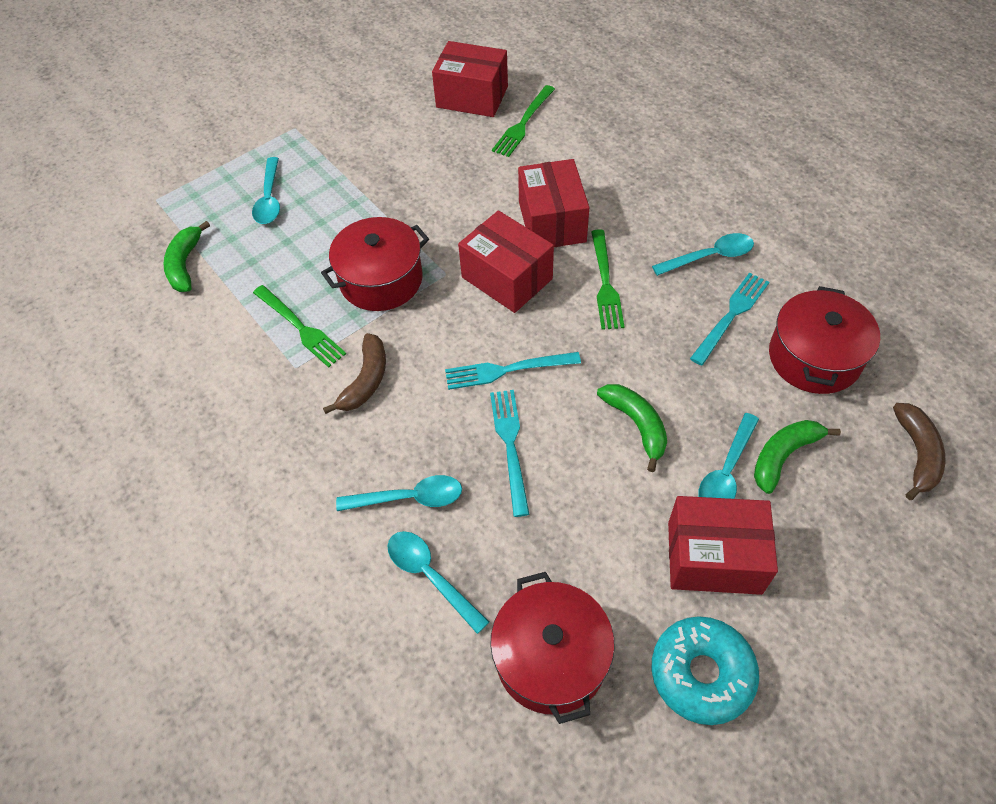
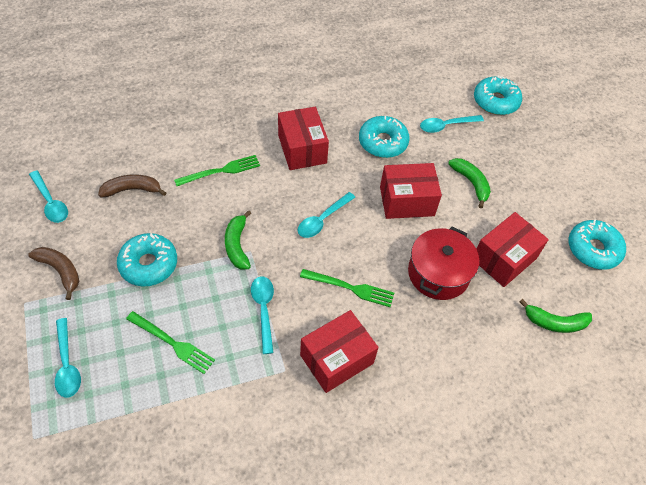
red pot: [321,217,429,311] [490,572,615,724] [769,286,880,394] = 3 -> [408,227,479,300] = 1
turquoise donut: [652,616,759,725] = 1 -> [117,233,177,287] [359,116,410,158] [474,75,522,115] [568,219,626,270] = 4
turquoise fork: [445,352,581,390] [490,390,530,517] [690,272,769,365] = 3 -> none = 0

